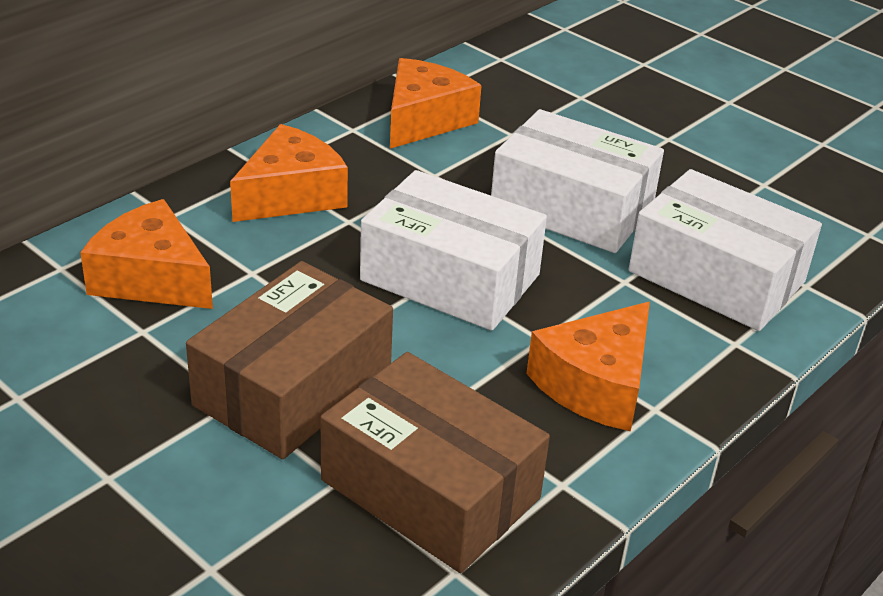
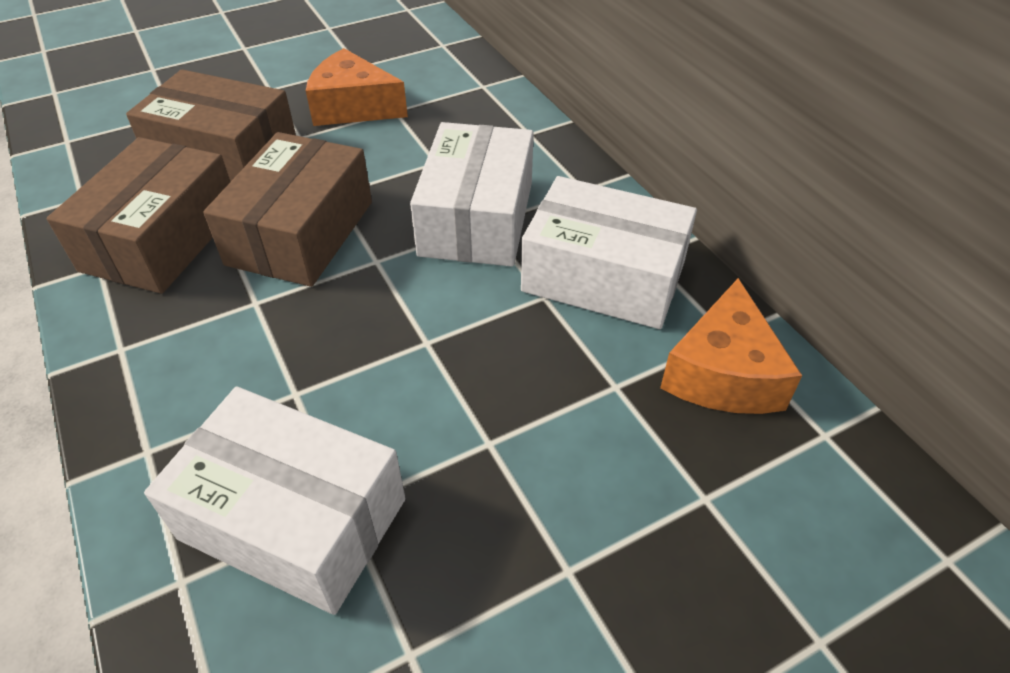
brown box: [186,261,393,459] [321,352,550,573] = 2 -> [47,137,230,294] [126,69,296,182] [203,132,372,287] = 3
orange cheese: [80,199,213,309] [230,124,348,222] [390,58,482,149] [526,302,650,431] = 4 -> [306,48,408,126] [660,278,802,414] = 2

